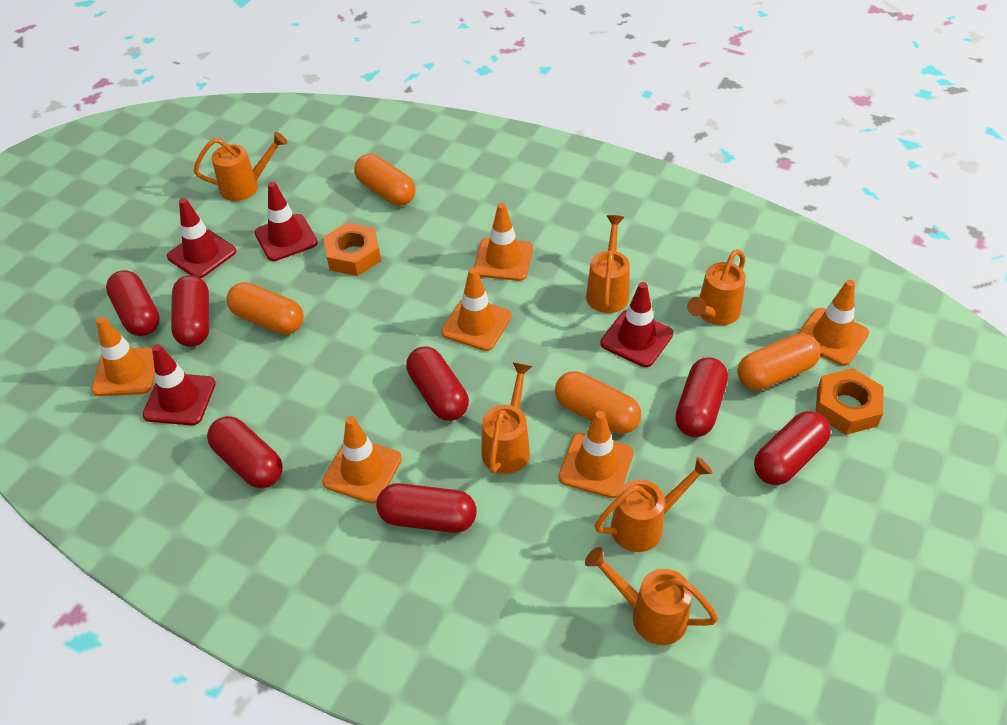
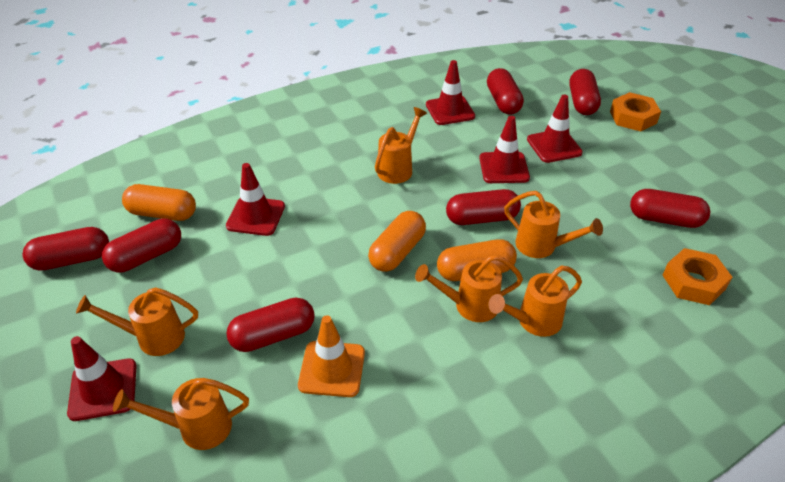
orange capsule: [226,282,304,334] [354,154,416,206] [555,371,641,434] [737,333,821,390] = 4 -> [122,184,196,221] [368,211,426,272] [437,239,517,281] = 3
orange traffic cone: [92,317,155,396] [322,416,402,504] [441,268,512,351] [474,203,533,281] [558,411,634,498] [798,280,869,366] = 6 -> [298,315,365,397] = 1
red traffic cone: [142,344,216,425] [167,198,236,278] [254,182,318,261] [600,282,673,367] = 4 -> [67,336,137,421] [226,163,285,236] [426,60,475,125] [479,116,530,183] [527,95,583,163] = 5

